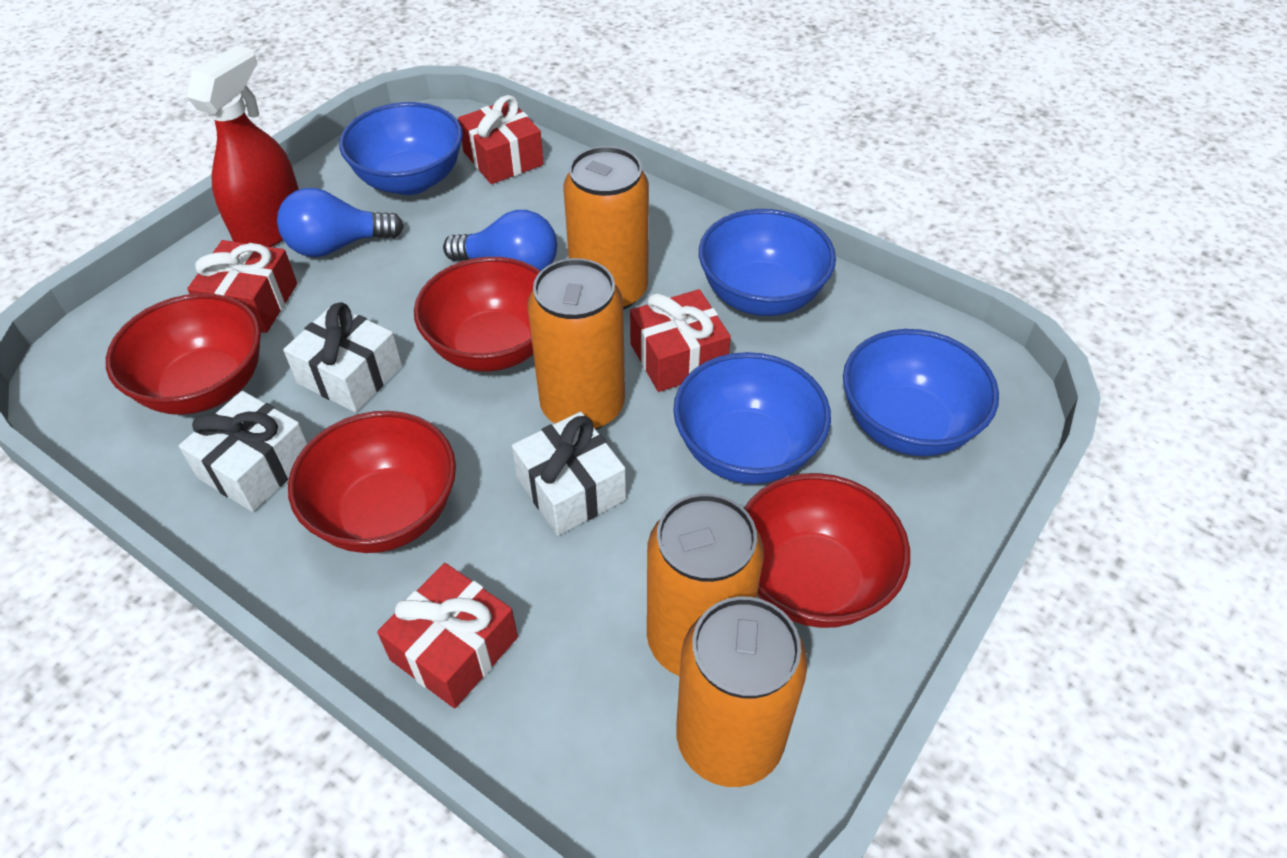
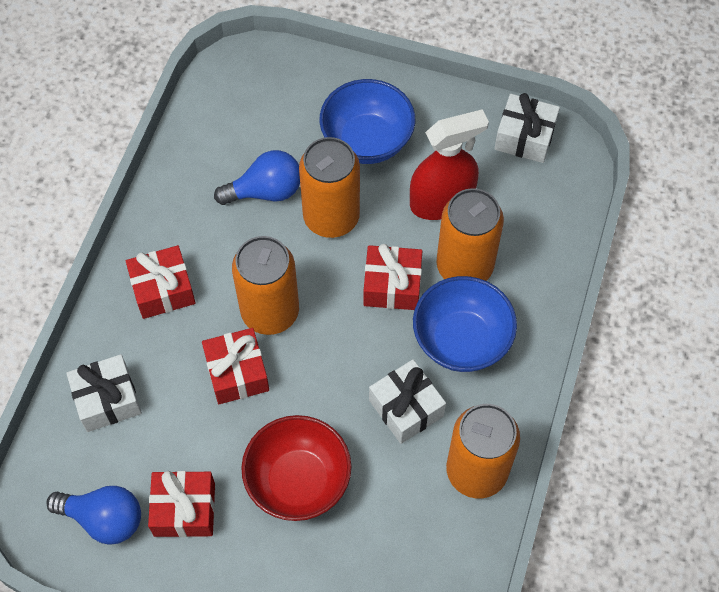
blue bowl: [339,102,463,195] [673,352,831,484] [699,209,836,316] [843,329,999,456] = 4 -> [320,79,415,164] [413,276,517,372] = 2
red bowl: [106,293,261,415] [288,411,456,553] [414,257,540,372] [744,473,910,628] = 4 -> [241,415,352,521] = 1

